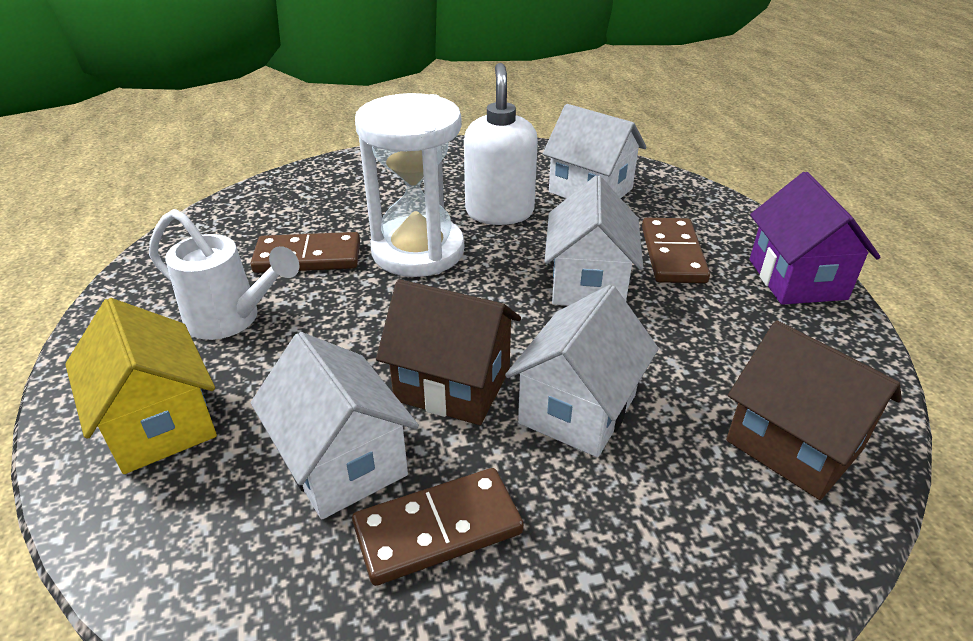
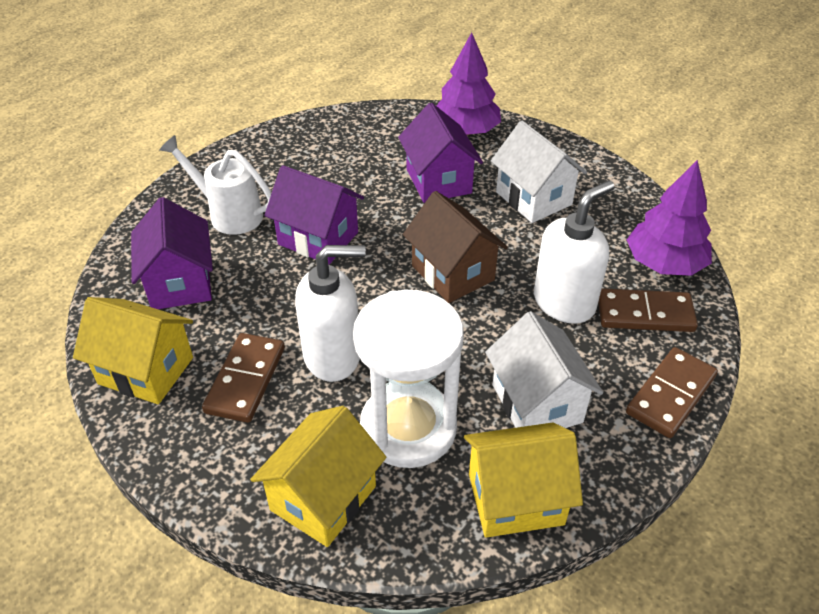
brown house: [376,279,521,425] [726,320,902,500] = 2 -> [403,191,508,303] = 1
purple house: [750,172,880,305] = 1 -> [131,197,213,309] [264,165,364,265] [398,103,483,203] = 3
purple tree: none = 0 -> [437,32,501,135] [627,160,712,276] = 2
white house: [251,332,419,519] [505,285,659,457] [543,104,646,199] [544,175,643,306] = 4 -> [485,311,603,428] [491,121,587,223] = 2
white soap dispenser: [464,63,538,225] = 1 -> [295,245,366,382] [534,180,614,324] = 2
yellow house: [65,298,217,474] = 1 -> [73,297,193,404] [250,406,386,547] [464,423,583,538] = 3

